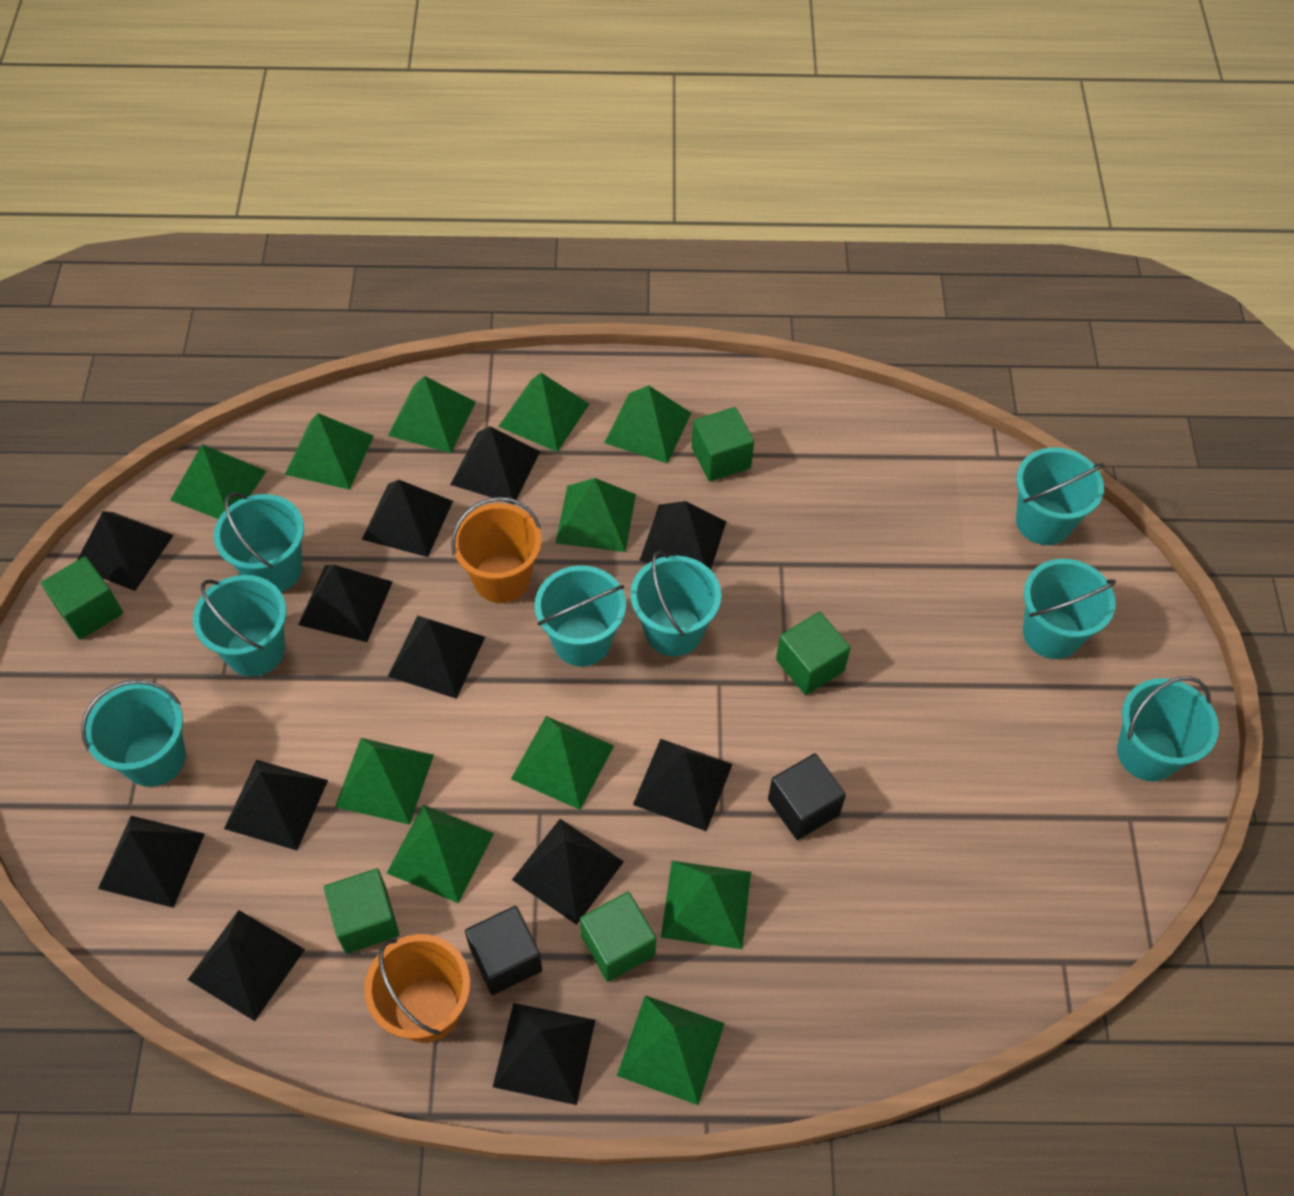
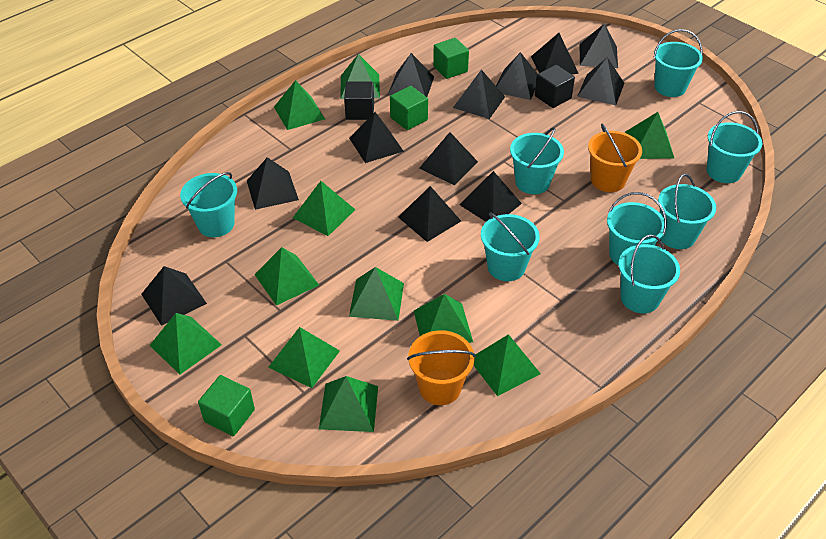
green cube: [41,556,123,640] [324,868,399,954] [580,892,656,982] [692,407,754,481] [776,612,851,695] = 5 -> [198,375,255,436] [390,86,428,130] [433,38,469,79] = 3

